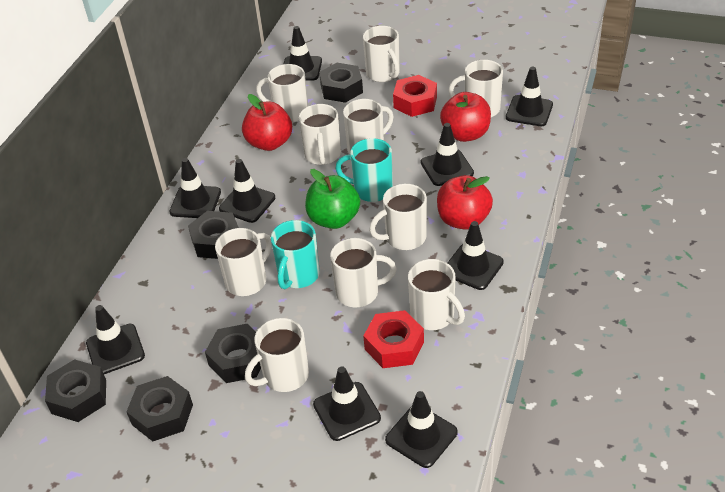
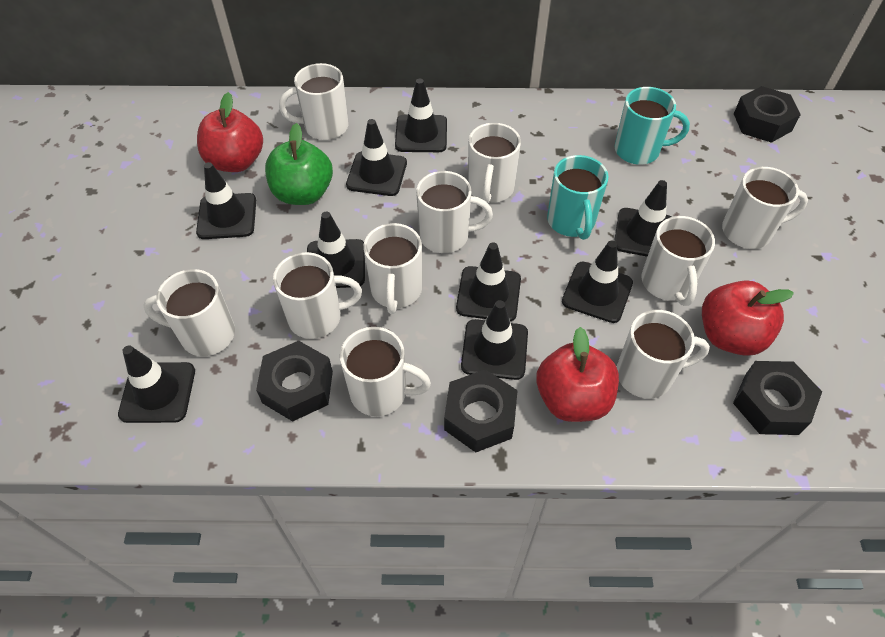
black nut: [45,359,106,422] [126,376,193,441] [188,211,239,259] [205,324,261,383] [319,63,363,103] = 5 -> [256,341,333,422] [444,369,518,452] [733,361,822,435] [734,86,801,143] = 4
red nut: [363,310,424,368] [393,75,437,117] = 2 -> none = 0

